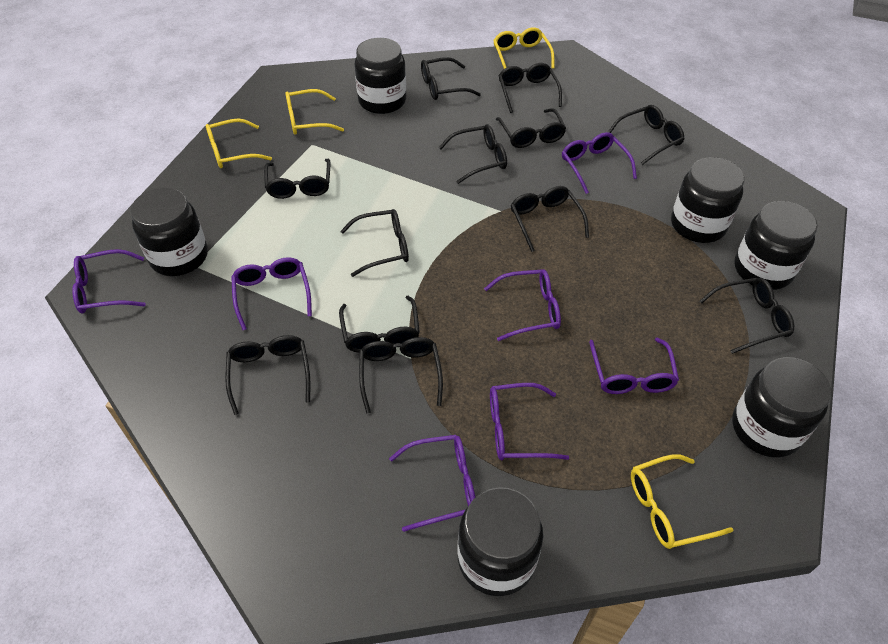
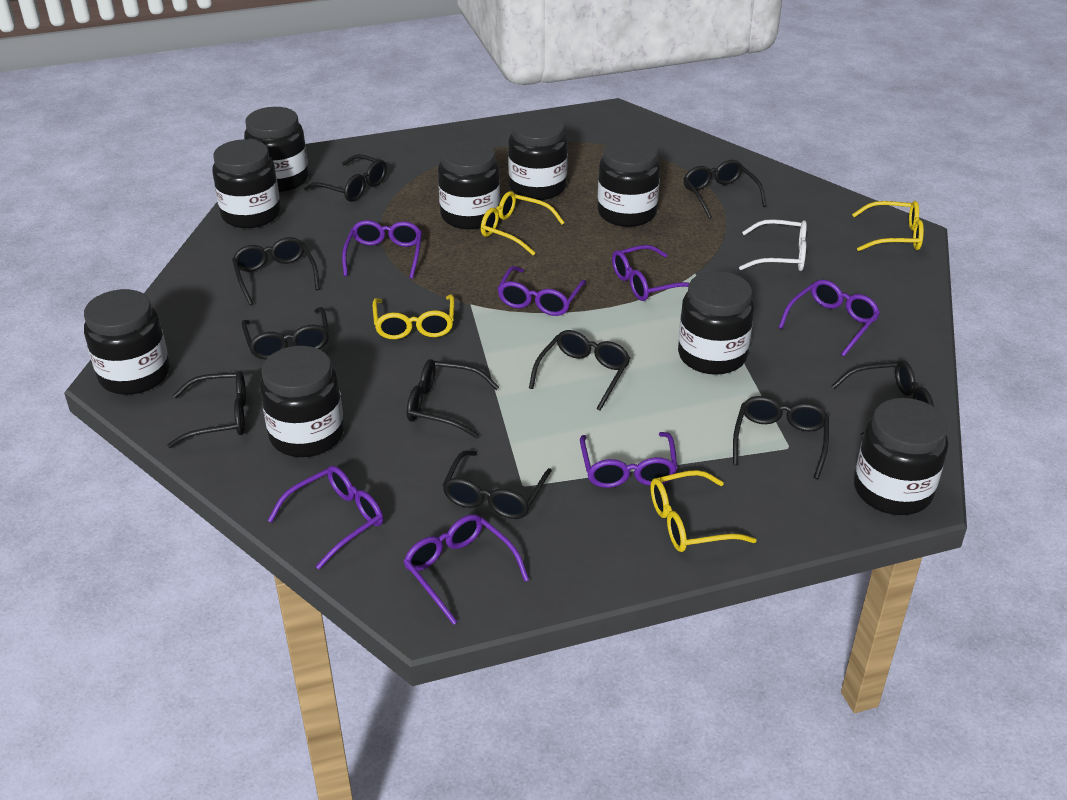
black glasses: [225,335,310,415] [264,159,330,199] [339,296,420,352] [340,209,409,277] [359,337,443,414] [421,57,481,100] [439,124,507,184] [496,108,566,148] [498,63,562,113] [511,186,589,252] [608,105,684,165] [700,277,794,354] = 12 -> [167,371,246,448] [232,237,320,305] [242,307,329,359] [304,154,387,202] [407,359,499,438] [442,450,552,519] [529,330,630,411] [683,160,767,219] [733,396,829,479] [831,360,934,438] = 10
black jar: [130,188,208,276] [354,38,406,114] [458,487,543,596] [671,157,745,243] [732,357,831,458] [734,201,818,290] = 6 -> [84,289,170,395] [212,139,281,228] [244,107,309,192] [260,346,344,457] [438,140,500,229] [508,114,568,200] [598,138,660,227] [678,271,754,375] [854,398,948,515] = 9
white glasses: none = 0 -> [739,219,807,271] = 1

